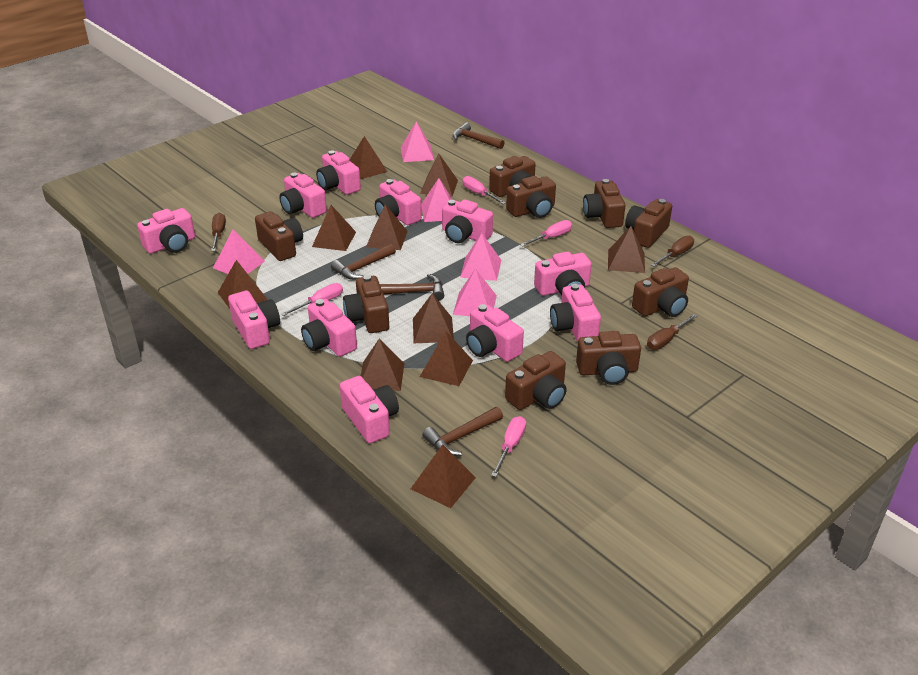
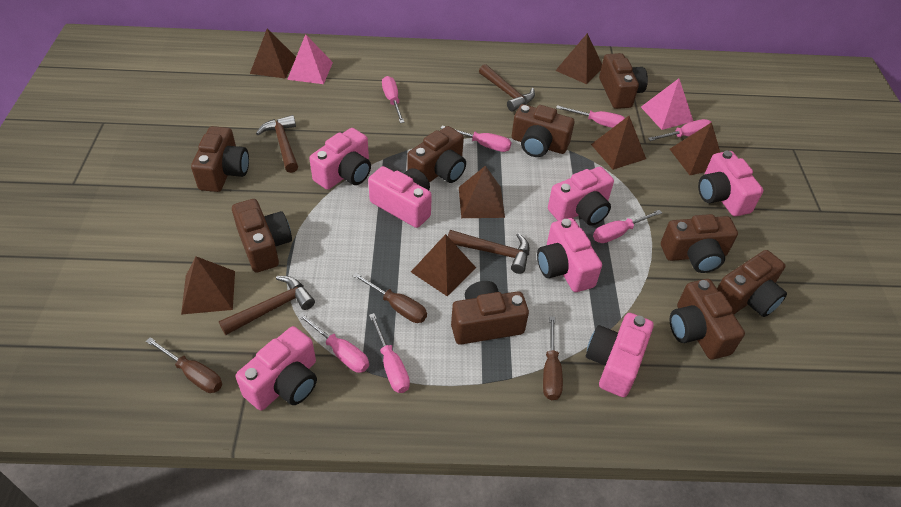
brown pyramid: [218,260,268,309] [312,205,356,251] [350,136,387,179] [361,339,404,391] [366,204,408,250] [411,444,476,508] [413,293,454,343] [420,154,458,197] [420,331,473,386] [608,226,645,273] = 10 -> [181,256,235,315] [250,29,296,79] [411,234,476,296] [459,166,505,218] [555,33,602,84] [591,116,646,170] [670,122,720,175] = 7
pink camera: [137,208,195,254] [228,291,280,349] [279,173,327,218] [301,299,357,357] [316,150,361,195] [340,376,399,443] [375,179,422,225] [442,199,493,243] [466,304,524,362] [534,251,592,296] [550,284,601,342] = 11 -> [236,326,317,411] [309,128,371,190] [368,166,432,228] [537,218,602,292] [548,167,614,226] [586,313,654,397] [698,151,763,217] = 7
pink pyramid: [213,229,265,274] [401,121,434,162] [421,178,453,222] [453,268,497,316] [460,233,501,281] = 5 -> [287,34,333,84] [641,78,693,130] = 2
pink screwdriver: [281,283,343,316] [463,176,506,204] [491,416,526,477] [520,220,572,247] = 4 -> [298,313,369,373] [369,313,410,393] [382,76,404,123] [440,125,511,152] [556,105,625,128] [593,210,662,243] [648,119,711,141] = 7

